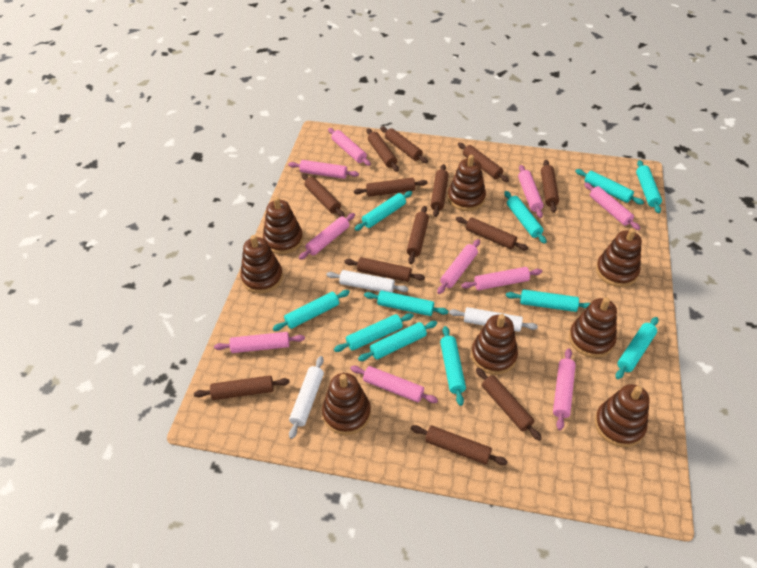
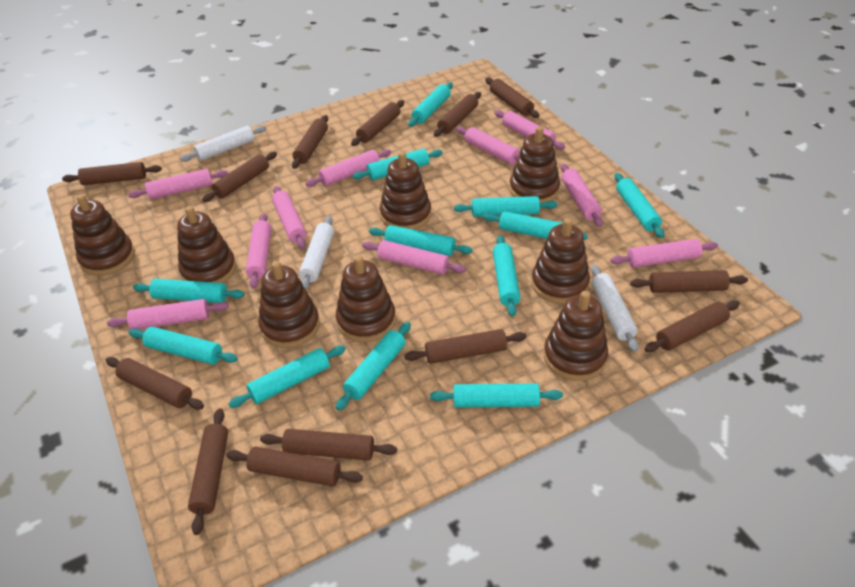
turquoise rolling pin: [273,290,350,331] [334,313,414,352] [355,191,412,231] [358,321,437,361] [364,290,448,316] [440,326,466,406] [504,191,547,244] [506,289,590,312] [575,169,644,205] [616,317,658,379] [636,160,662,213] = 11 -> [129,327,238,364] [133,279,244,303] [228,345,346,408] [336,322,411,410] [352,148,443,180] [369,225,472,256] [408,82,453,127] [430,383,563,408] [454,196,557,217] [483,211,588,240] [493,235,520,317] [614,173,665,238] = 12

